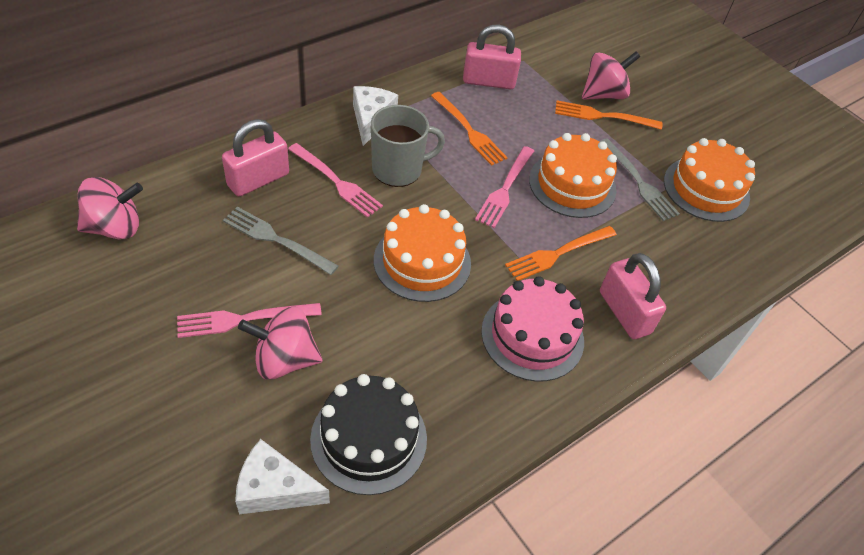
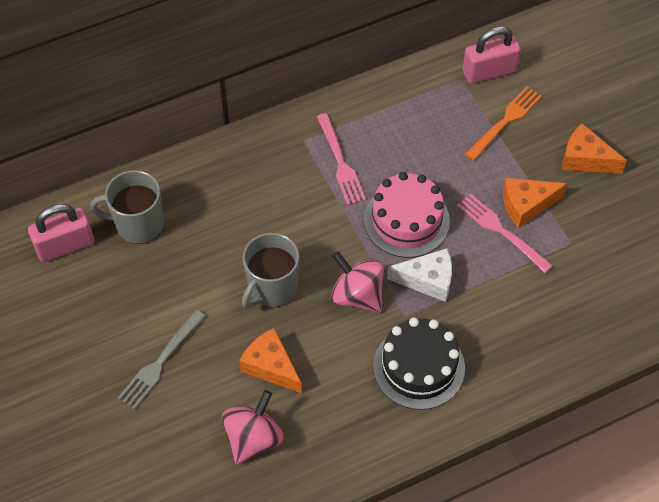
grey fork: [223,207,339,275] [599,138,680,221] = 2 -> [118,310,205,410] = 1
grey mug: [371,105,445,187] = 1 -> [90,170,164,244] [242,233,299,309] = 2
orange cake: [374,204,471,302] [529,133,617,218] [664,138,755,222] = 3 -> none = 0
orange cheese: none = 0 -> [239,328,302,393] [503,178,567,228] [562,123,627,174] = 3
orange fork: [431,92,508,166] [505,226,617,281] [555,100,663,130] = 3 -> [465,86,542,161] = 1
pink fork: [177,303,322,338] [288,143,383,218] [475,146,534,228] = 3 -> [317,113,366,205] [457,193,553,273] = 2
pink padlock: [222,119,289,197] [463,25,521,89] [600,253,666,339] = 3 -> [28,204,95,262] [462,26,521,84] = 2
pink spinning top: [77,177,143,239] [238,307,323,380] [582,51,640,100] = 3 -> [222,390,283,464] [332,251,384,313] = 2
white cheese: [235,439,330,514] [353,86,398,146] = 2 -> [387,248,452,302] = 1

